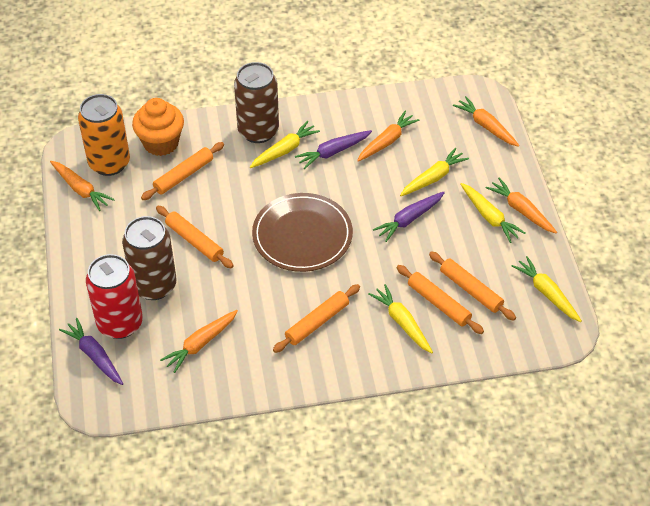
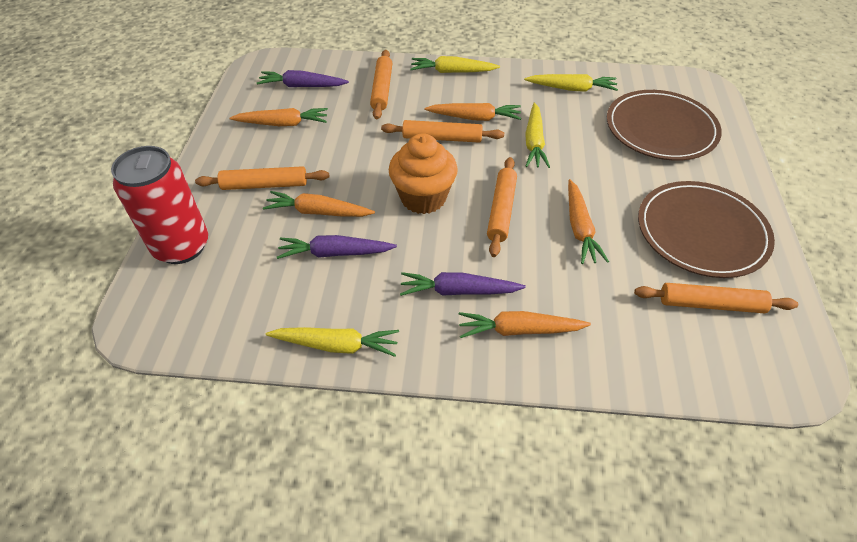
brown can: [122,216,176,300] [234,62,279,143] = 2 -> none = 0
brown plate: [252,193,353,272] = 1 -> [607,90,722,161] [638,181,775,278] = 2
orange can: [78,94,130,176] = 1 -> none = 0
yellow carrot: [250,121,320,168] [368,284,433,353] [400,148,469,196] [460,183,525,243] [512,256,582,322] = 5 -> [266,327,399,357] [411,56,500,73] [524,74,618,92] [525,103,550,168] = 4

